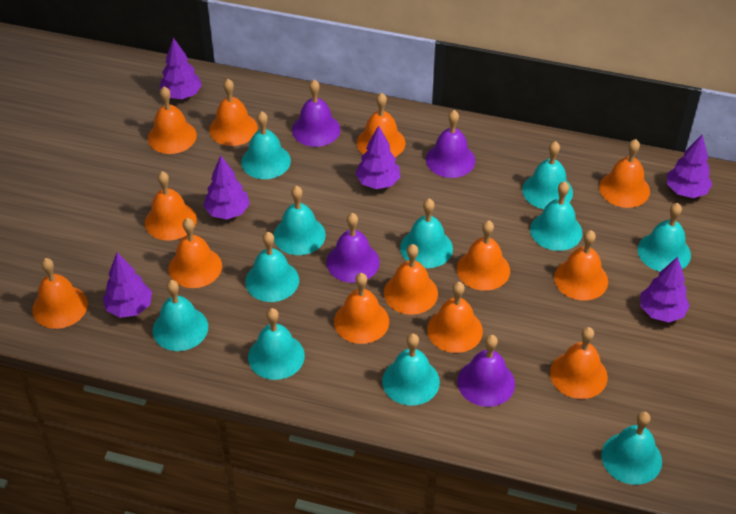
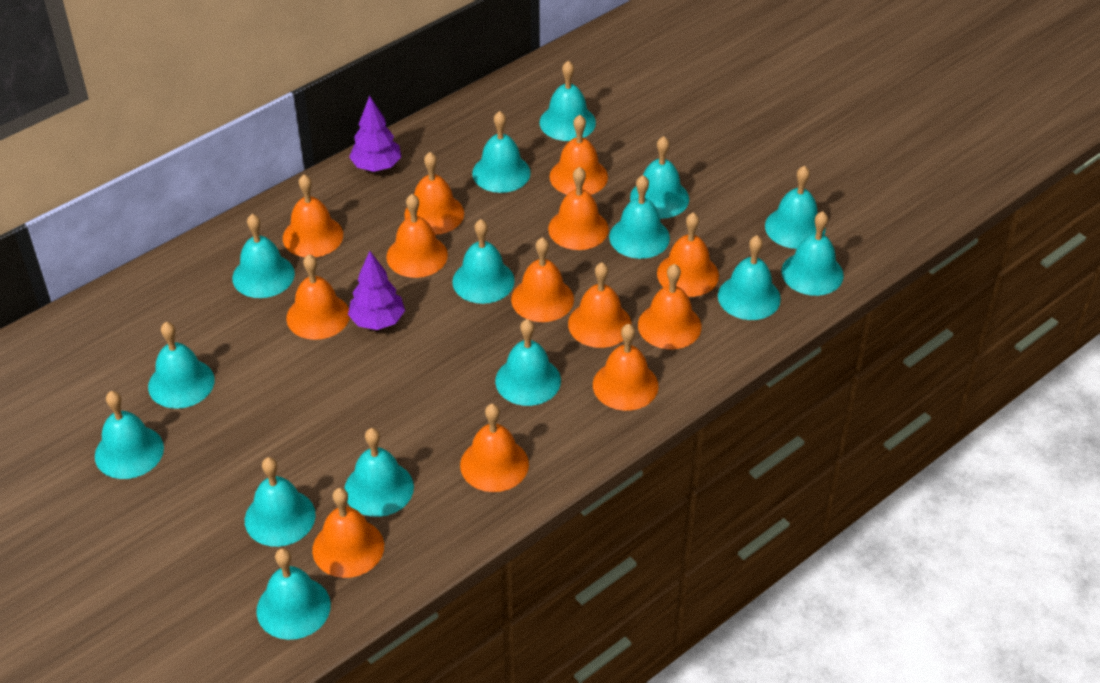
purple bell: [292,80,341,147] [326,213,380,283] [426,110,475,178] [458,335,515,407] = 4 -> none = 0
purple tree: [103,253,152,318] [159,38,202,99] [203,155,250,220] [356,126,400,189] [640,257,690,322] [667,135,712,198] = 6 -> [348,251,405,330] [349,95,401,172] = 2
turquoise bell: [153,280,208,351] [241,111,291,179] [245,232,299,302] [248,308,305,380] [274,186,326,255] [382,334,440,406] [400,199,453,268] [522,141,573,209] [530,181,582,251] [601,411,662,485] [638,203,691,272] = 11 -> [95,391,164,479] [148,322,215,409] [232,214,295,298] [245,457,316,547] [256,548,331,640] [344,428,414,517] [452,219,515,304] [472,111,531,193] [495,319,561,406] [540,61,596,141] [609,175,670,259] [630,136,689,219] [718,235,781,320] [765,166,825,249] [781,211,844,296] = 15

